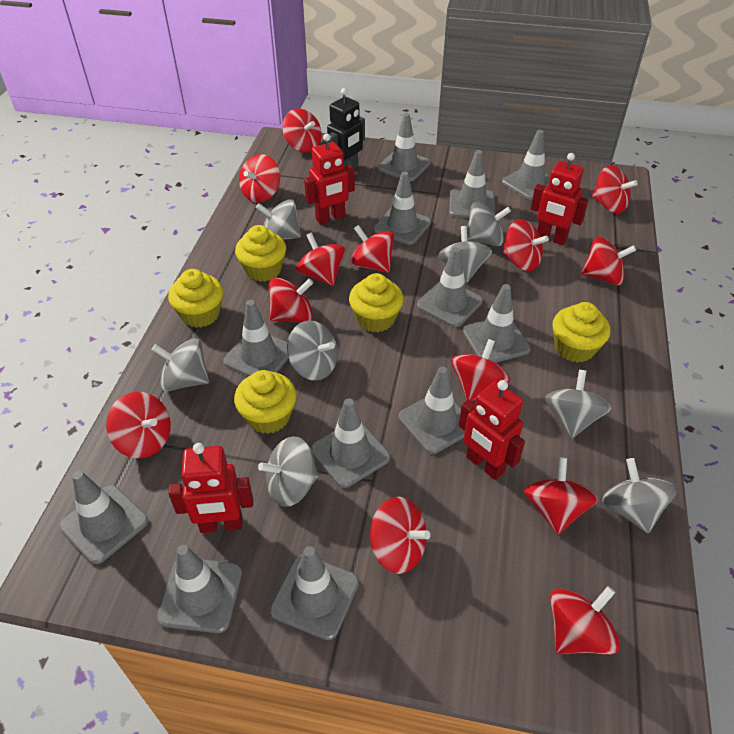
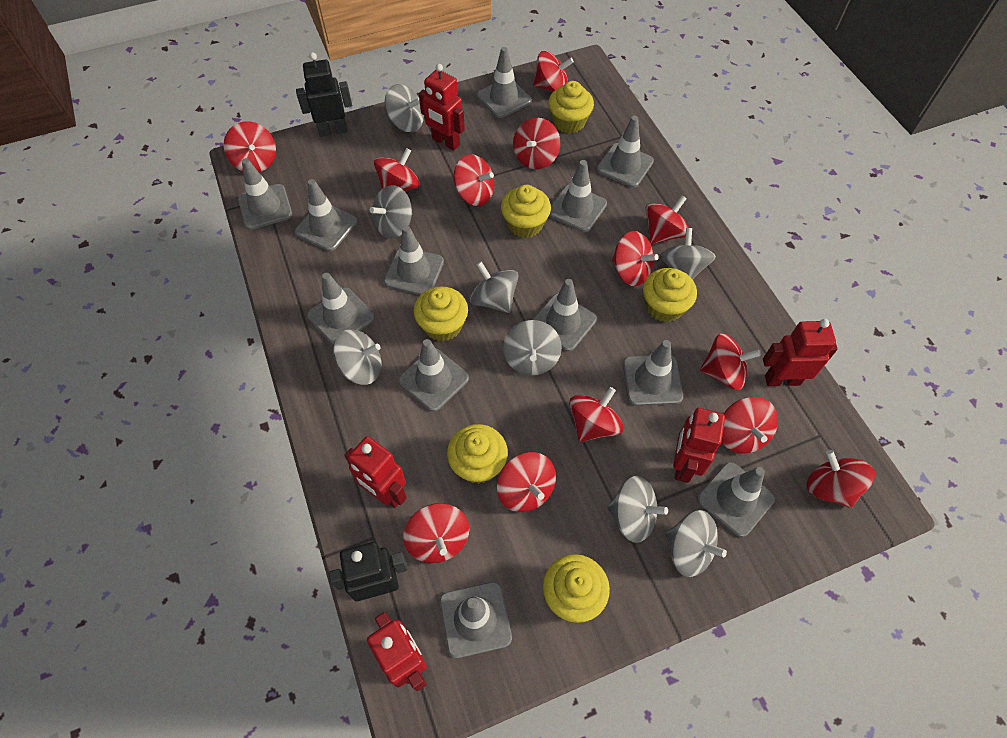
black robot: [327,88,365,169] = 1 -> [296,52,352,136] [328,542,408,601] = 2
red robot: [168,443,253,533] [304,134,355,225] [459,380,525,480] [531,153,589,245] = 4 -> [344,436,407,508] [367,612,427,691] [419,64,465,150] [673,408,725,483] [763,319,838,386] = 5
yellow cupcake: [168,269,223,328] [234,370,296,434] [235,225,286,282] [349,273,404,332] [552,302,610,363] = 5 -> [414,286,468,341] [447,424,508,484] [501,185,551,238] [543,554,610,623] [548,81,594,134] [643,268,697,322] = 6

